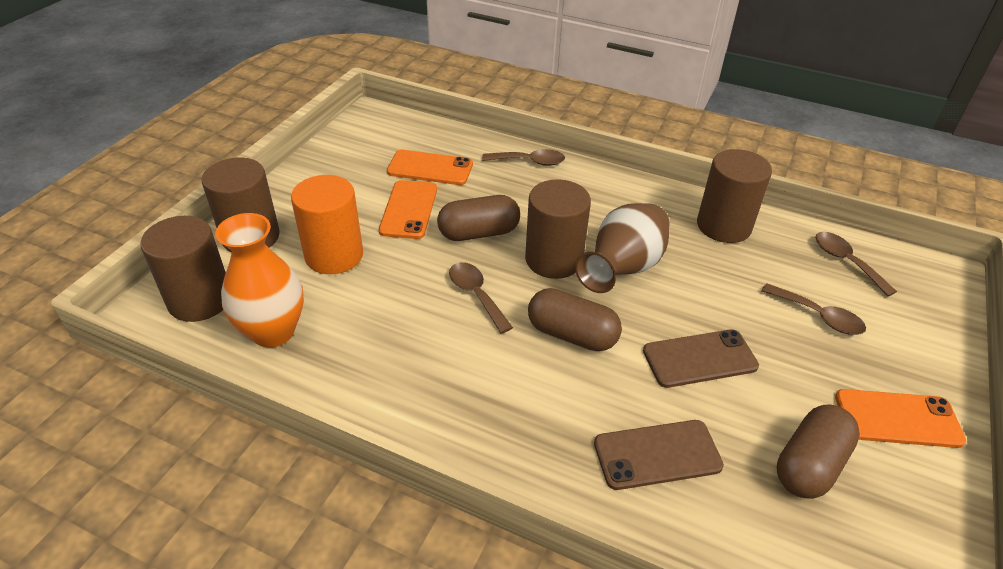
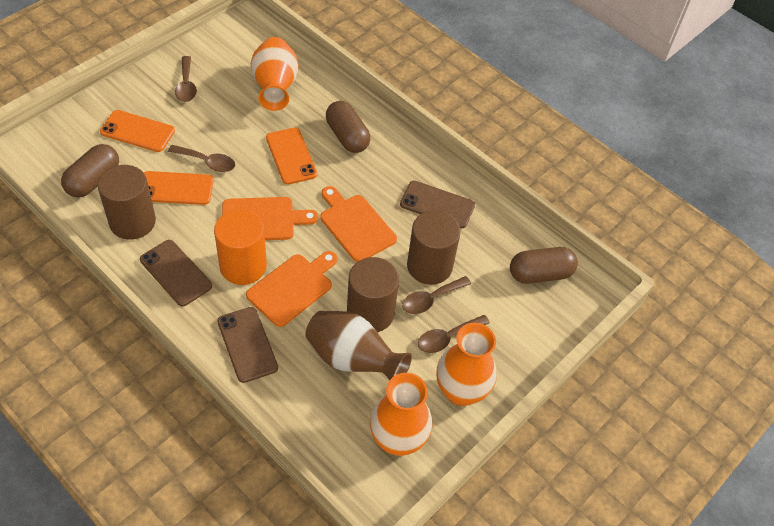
brown cylinder: [140,216,226,322] [202,158,280,253] [525,179,591,279] [697,149,772,243] = 4 -> [98,165,156,240] [347,257,399,332] [407,210,461,285] = 3
brown phone: [594,420,724,490] [643,329,759,388] = 2 -> [140,240,212,307] [217,307,278,383] [400,181,475,228] = 3
orange cutting board: none = 0 -> [222,197,318,240] [246,251,337,327] [320,186,397,262] = 3
orange vase: [215,213,304,348] = 1 -> [251,37,299,111] [370,373,433,456] [436,323,497,406] = 3

